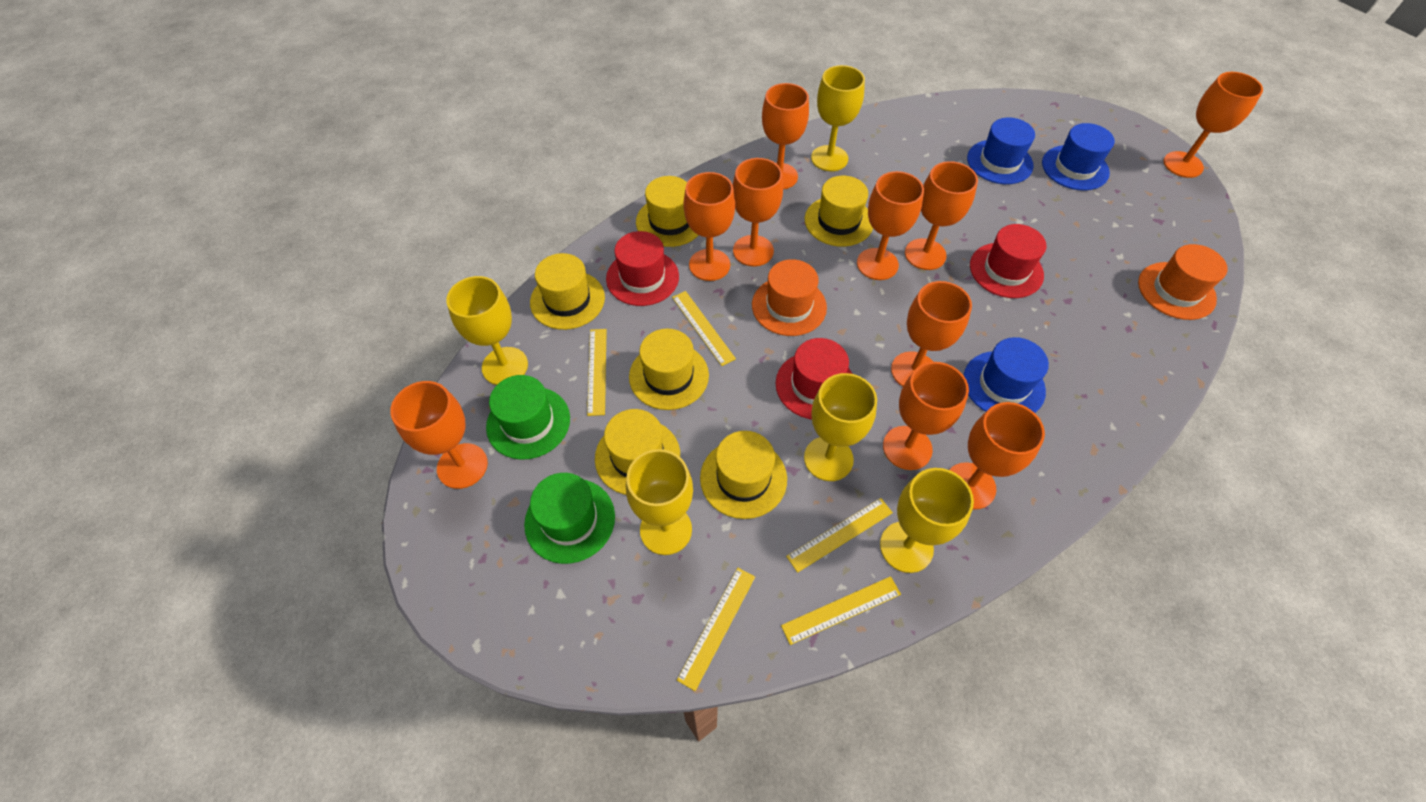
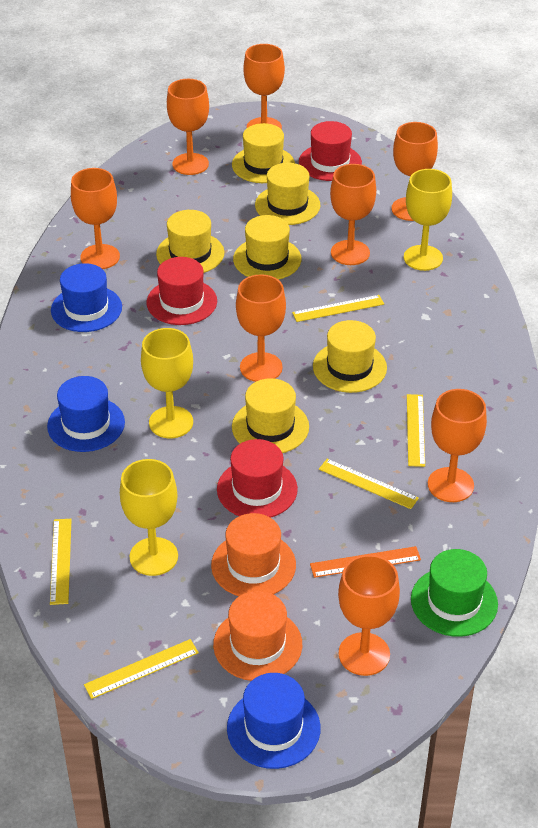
green hat: [486,375,570,460] [524,473,615,564] = 2 -> [411,549,498,637] = 1
orange goblet: [390,381,488,489] [683,172,735,281] [733,158,783,267] [762,83,809,190] [857,171,924,280] [883,362,969,470] [891,281,972,386] [905,161,978,270] [949,402,1045,510] [1163,72,1263,178] = 10 -> [71,168,120,269] [167,79,209,175] [236,274,286,382] [243,44,285,130] [330,164,376,265] [338,555,400,676] [391,122,438,221] [428,389,487,502] = 8
orange ruler: none = 0 -> [310,546,421,578] = 1
yellow goblet: [446,276,528,385] [626,449,693,555] [804,373,877,481] [811,65,865,171] [880,468,974,573] = 5 -> [120,459,178,576] [141,328,193,438] [404,169,452,271] = 3

